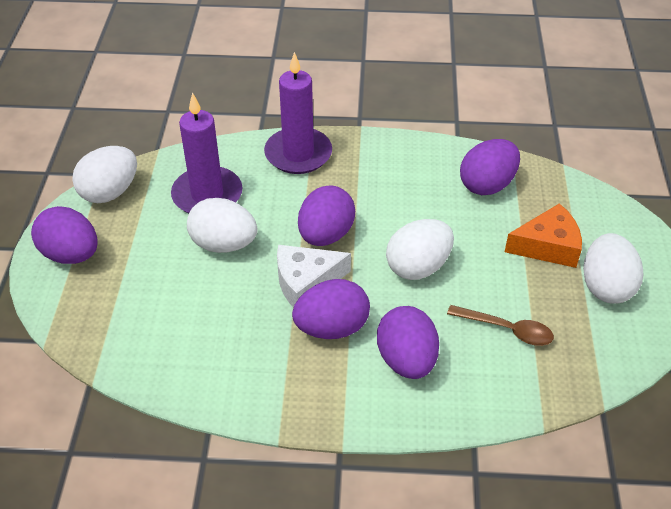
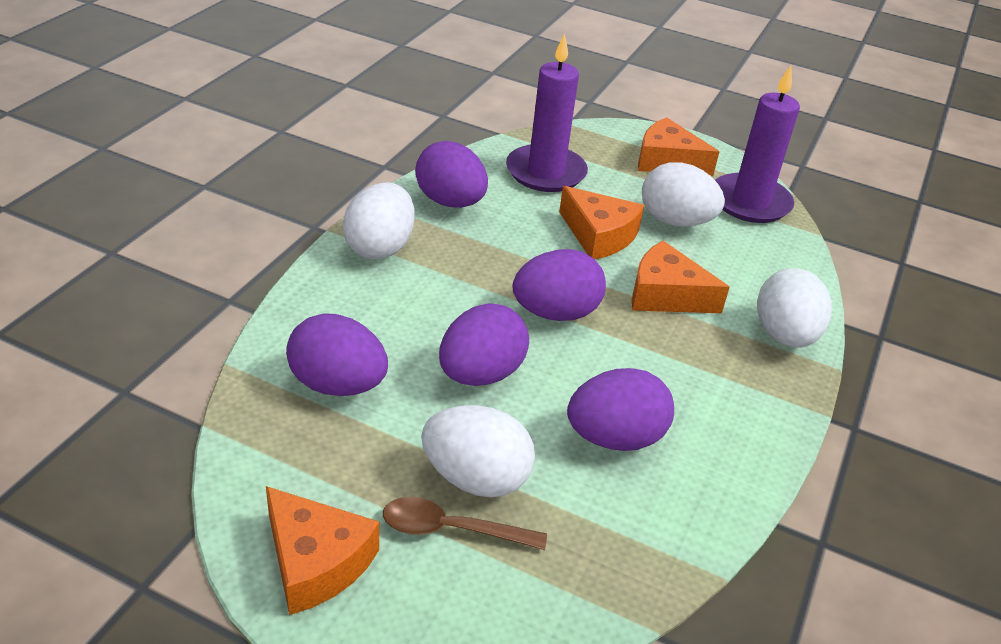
orange cheese: [505,203,582,268] = 1 -> [266,486,379,615] [559,186,644,259] [632,241,730,313] [638,117,719,176] = 4
white cheese: [277,245,351,307] = 1 -> none = 0

